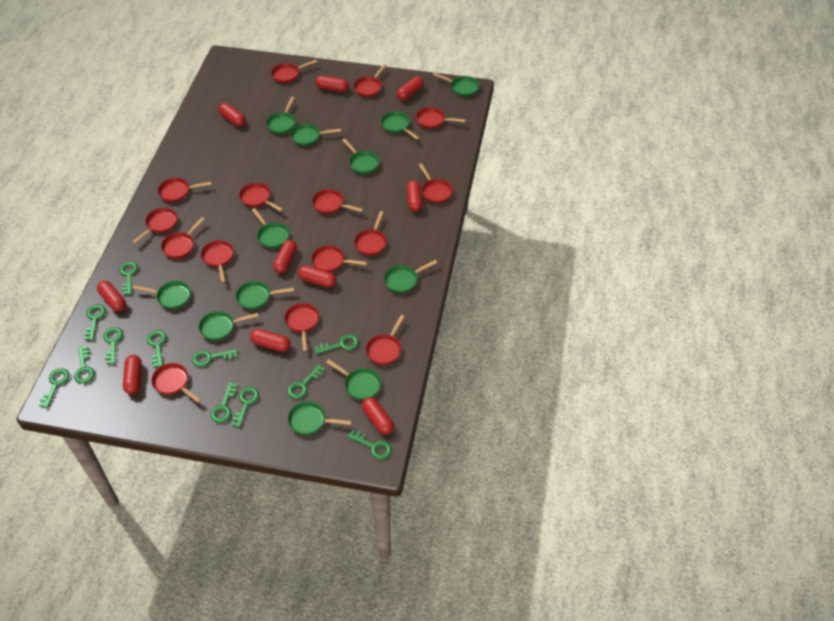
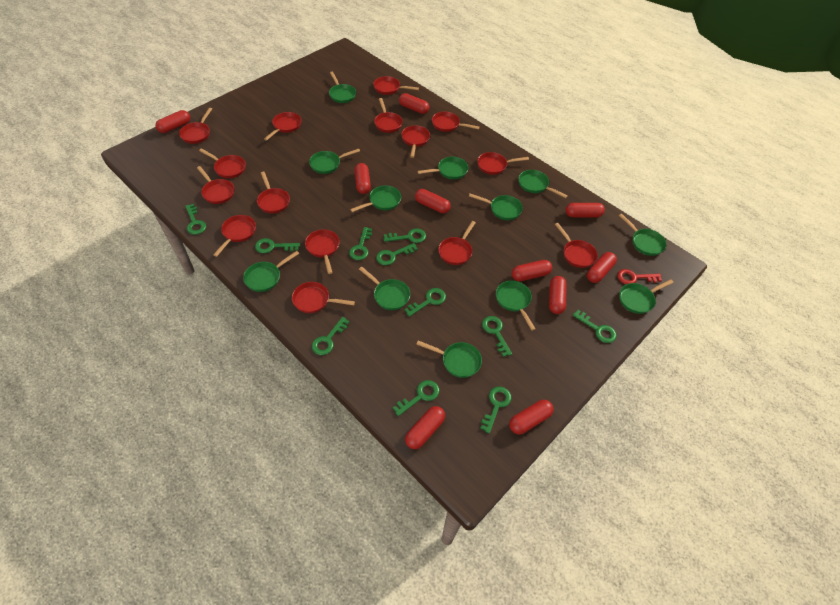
green key: [39,368,70,408] [74,346,95,384] [84,304,106,340] [103,327,123,364] [119,261,138,295] [147,330,167,367] [192,349,238,367] [211,382,237,423] [231,387,259,428] [287,364,325,399] [315,334,359,354] [347,429,392,460] = 12 -> [185,204,206,235] [255,238,300,253] [312,317,350,355] [349,227,372,260] [376,243,418,265] [384,228,426,243] [393,380,440,416] [404,288,446,317] [480,386,511,433] [482,316,512,357] [572,310,617,343] = 11
red key: none = 0 -> [617,269,662,284] = 1

